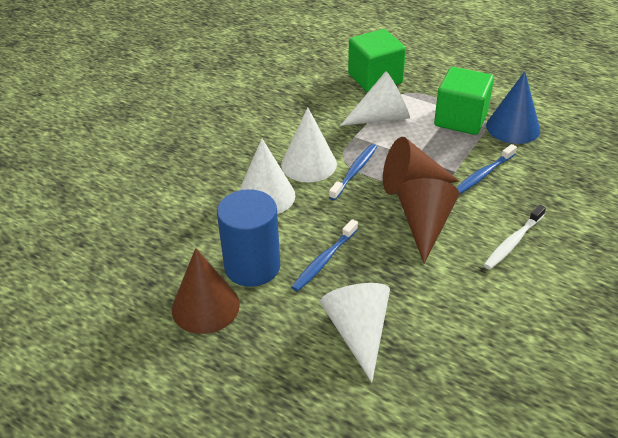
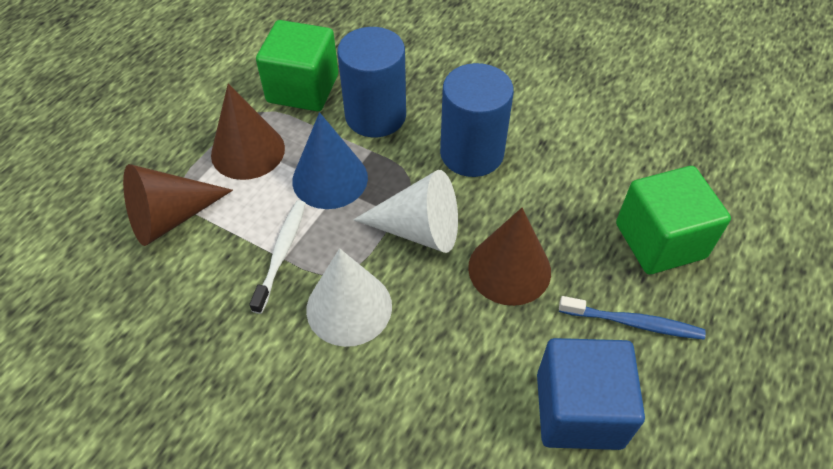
blue cube: none = 0 -> [537,338,645,450] = 1
blue cylinder: [217,189,280,287] = 1 -> [337,27,406,137] [440,63,514,177] = 2
blue toothbrush: [291,219,358,292] [329,144,377,200] [456,144,517,195] = 3 -> [559,296,706,340] = 1
white cone: [239,139,295,214] [281,107,337,182] [320,283,390,383] [340,71,410,126] = 4 -> [306,248,392,347] [353,170,458,253] = 2

